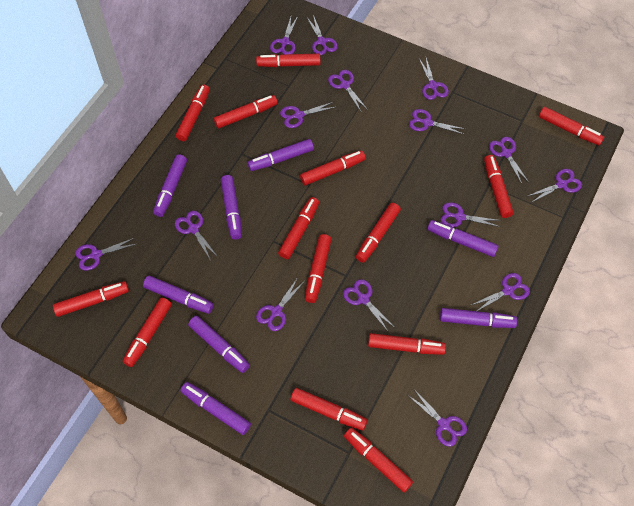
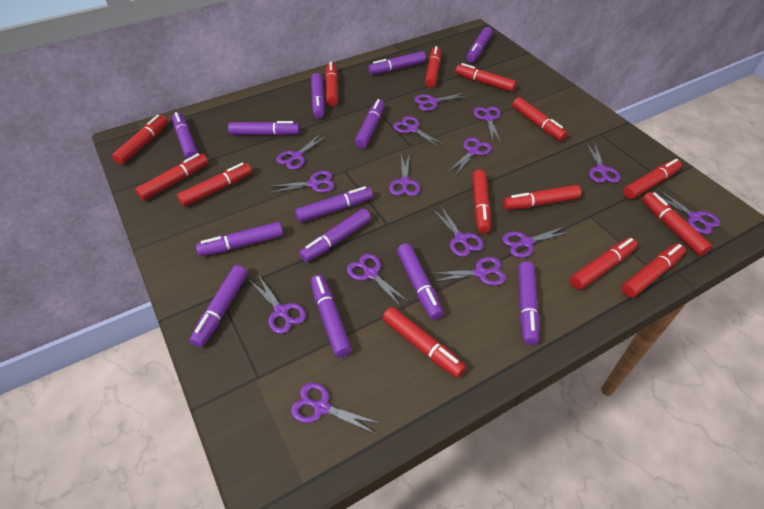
purple marker: [143,276,214,314] [153,154,187,217] [181,382,251,435] [188,316,250,373] [221,175,242,240] [247,139,314,171] [427,220,499,257] [440,308,517,328] = 8 -> [172,112,198,159] [189,265,248,347] [196,222,283,256] [228,121,299,136] [295,186,373,223] [299,209,371,262] [311,73,325,118] [311,275,352,358] [355,99,385,148] [368,51,426,75] [397,243,443,320] [466,27,492,63] [518,261,539,345] = 13

